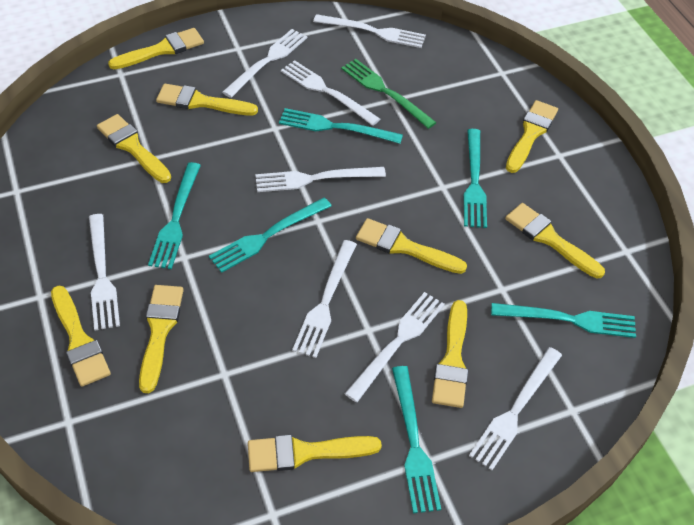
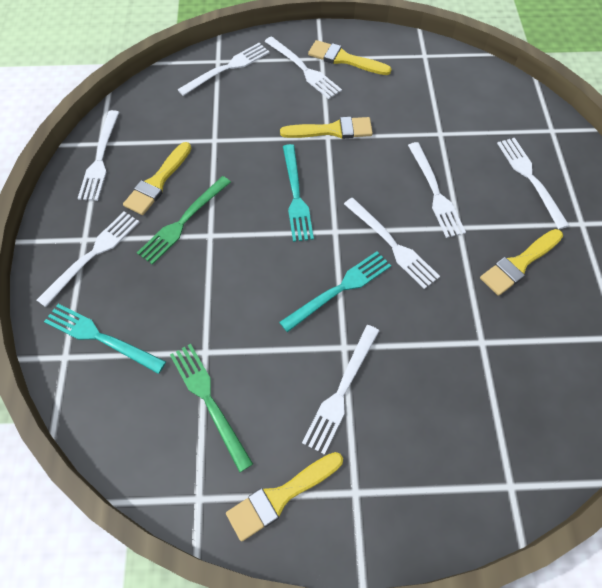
green fork: [341,59,437,129] = 1 -> [137,176,231,265] [170,344,253,473] = 2
turquoise fork: [148,162,201,269] [209,198,331,273] [279,108,403,144] [392,366,441,513] [464,129,487,228] [491,303,636,338] = 6 -> [44,304,166,374] [279,251,391,332] [283,144,314,242] = 3
yellow brush: [51,285,111,387] [97,114,171,183] [108,28,204,69] [139,285,184,393] [156,84,258,115] [248,435,382,472] [356,218,467,274] [432,300,468,408] [505,203,605,279] [506,100,558,173] = 10 -> [123,142,191,215] [226,452,343,542] [280,117,373,139] [308,40,391,75] [480,229,563,296] = 5

